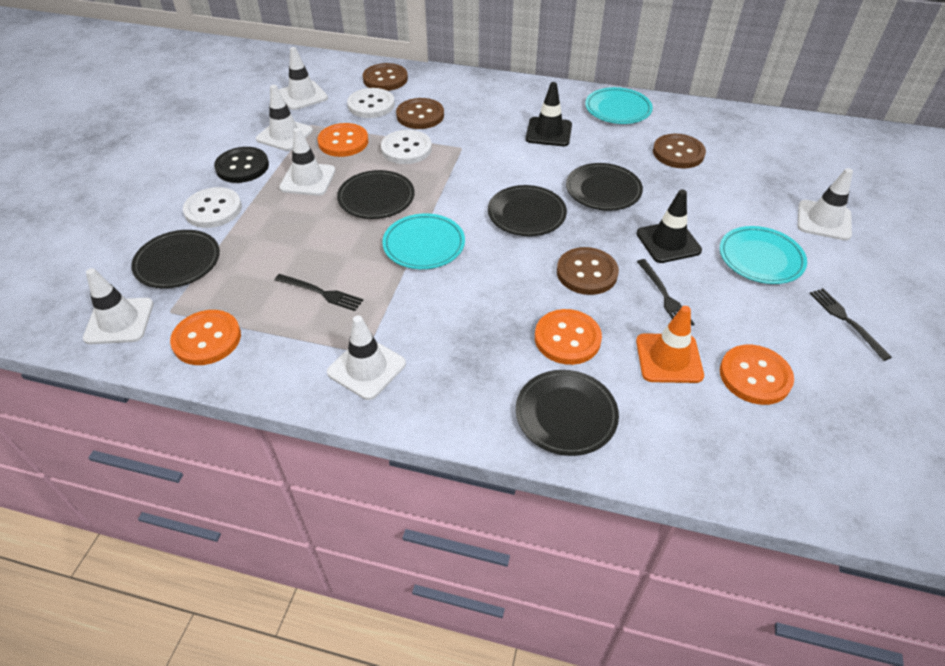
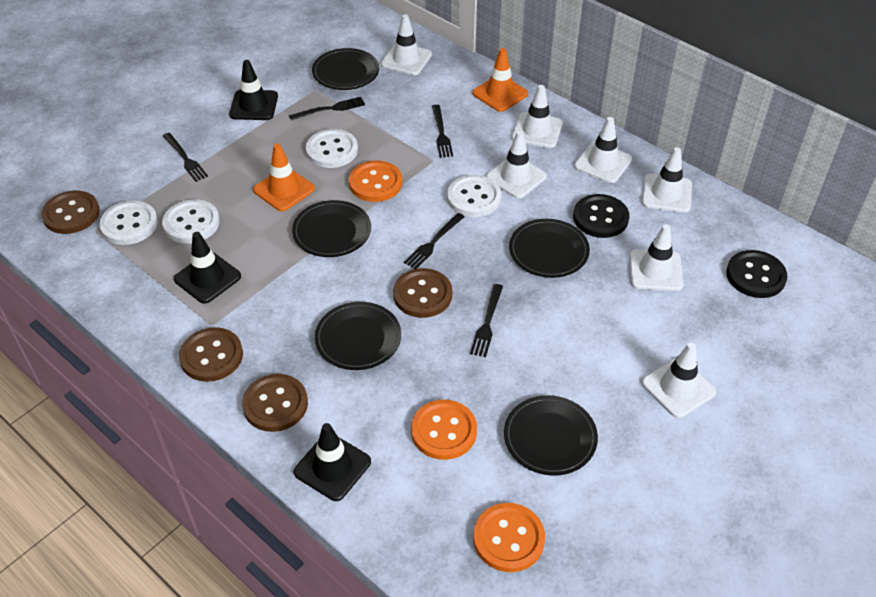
black button: [214,147,269,183] = 1 -> [573,194,629,238] [726,250,788,298] = 2
black fork: [275,274,363,311] [637,259,695,326] [810,288,892,361] = 3 -> [163,133,208,182] [289,97,365,120] [404,213,464,269] [432,105,453,158] [470,284,503,357] = 5
black traffic cone: [526,82,572,146] [636,189,702,263] = 2 -> [174,232,241,304] [229,60,278,120] [294,423,371,501] = 3
orange button: [170,310,241,365] [318,123,369,157] [535,309,602,365] [720,345,794,405] = 4 -> [349,161,402,202] [411,400,477,460] [473,503,545,572] = 3
orange traffic cone: [636,306,704,383] = 1 -> [253,143,315,211] [472,48,528,112] = 2
turquoise plate: [382,213,465,269] [585,87,653,124] [720,226,807,284] = 3 -> none = 0
white button: [183,187,242,228] [347,88,395,118] [381,130,432,164] = 3 -> [99,201,158,245] [162,199,220,244] [306,129,358,168] [447,175,501,217] = 4
white traffic cone: [83,268,153,344] [256,85,313,151] [279,47,328,110] [279,128,336,196] [327,316,406,400] [798,168,853,241] = 6 -> [381,14,432,75] [486,131,547,198] [512,85,562,148] [574,117,632,183] [629,224,683,291] [642,147,692,213] [642,343,716,418] = 7

